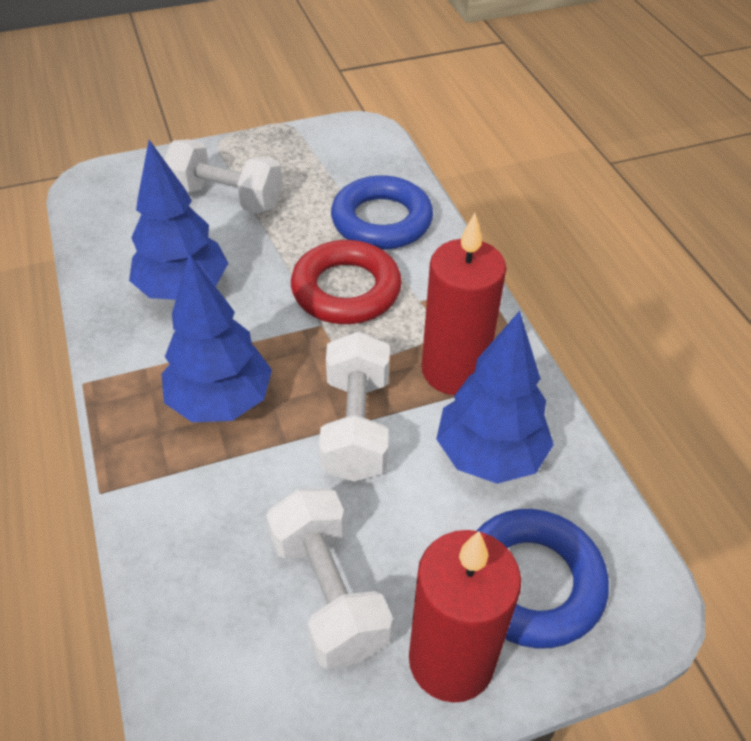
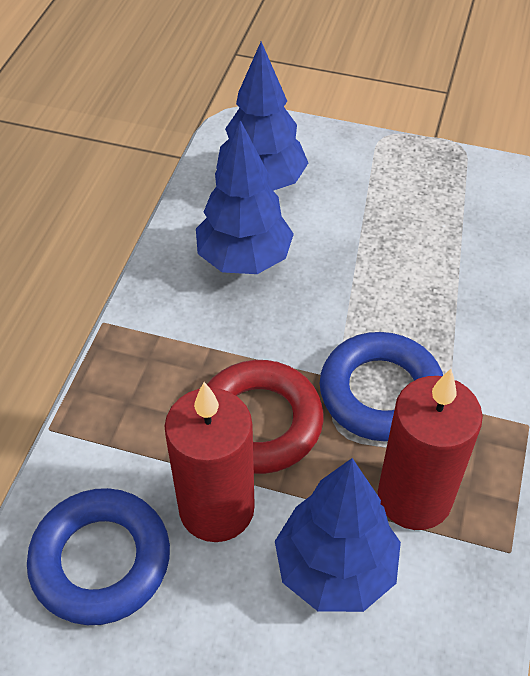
white dumbbell: [164,139,283,214] [266,488,393,669] [319,331,390,482] = 3 -> none = 0

